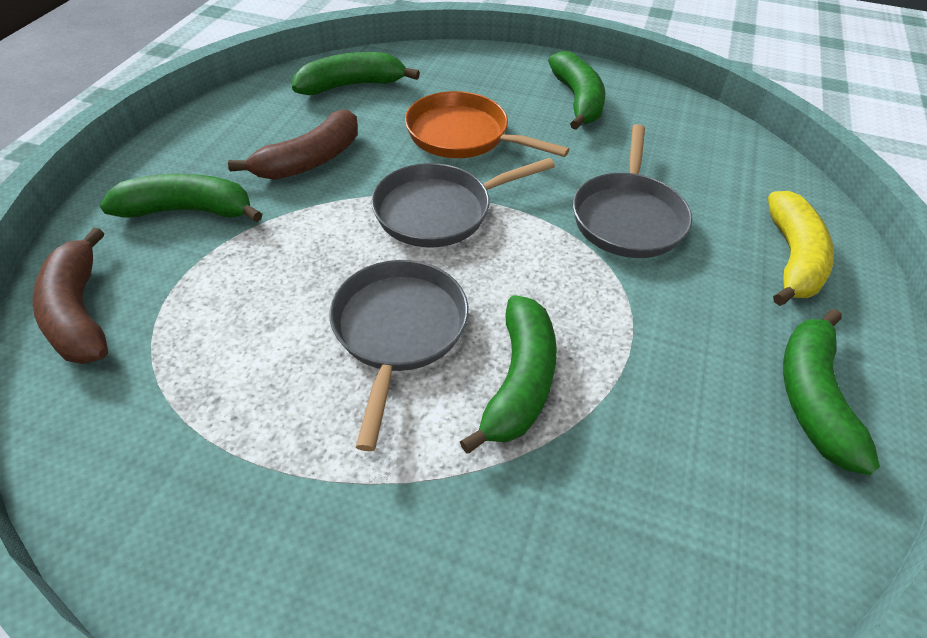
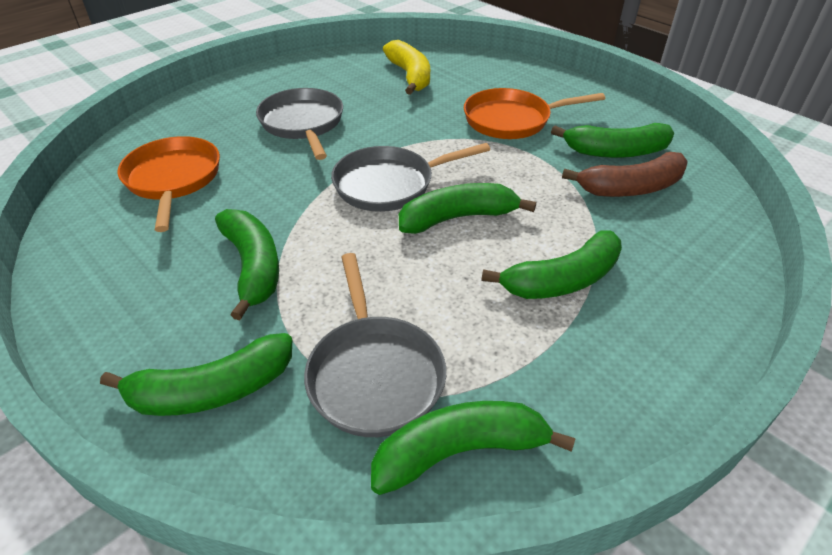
brown banana: [32,227,108,364] [228,109,358,180] = 2 -> [562,152,687,197] = 1
green banana: [100,174,262,222] [292,52,420,95] [460,295,557,454] [548,51,605,130] [783,309,880,475] = 5 -> [100,333,292,416] [215,209,279,320] [371,401,576,495] [399,183,536,234] [482,230,622,299] [551,123,674,158] = 6
orange pan: [405,91,569,158] = 1 -> [118,136,220,232] [464,88,605,139] = 2

